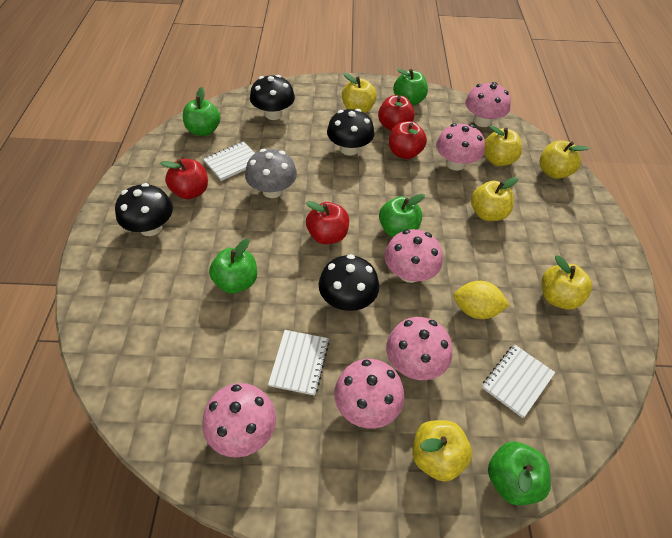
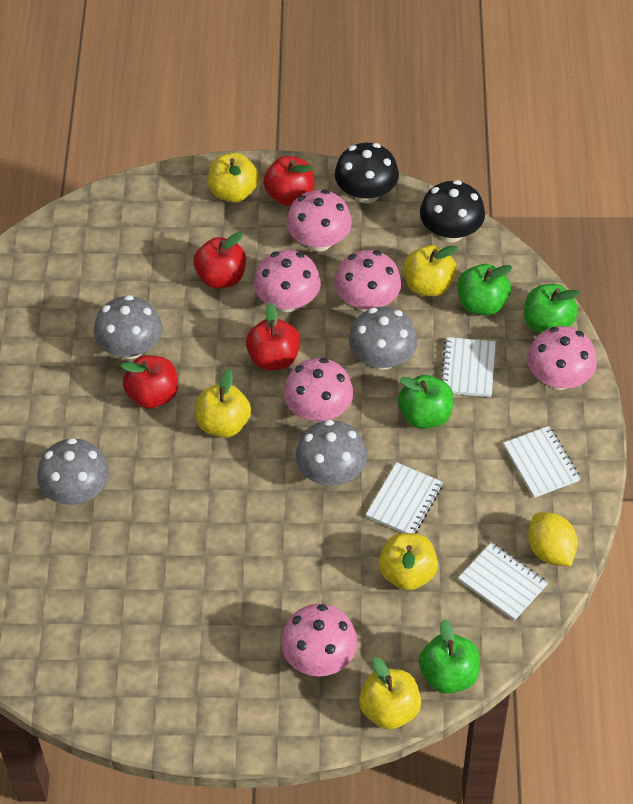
black mushroom: [115,183,173,236] [250,75,295,120] [319,254,379,311] [327,109,375,156] = 4 -> [335,143,399,203] [420,180,485,242] = 2
green apple: [183,87,220,136] [209,239,257,294] [379,194,425,237] [393,68,428,105] [488,441,551,505] = 5 -> [398,375,454,429] [419,619,480,693] [458,264,513,316] [524,284,581,333] = 4
grey mushroom: [245,149,297,198] = 1 -> [37,438,109,505] [94,295,162,359] [296,420,367,486] [349,306,418,370] = 4
white notebook: [203,141,255,181] [268,330,329,396] [482,344,555,418] = 3 -> [366,462,443,534] [441,337,496,397] [458,543,548,621] [503,426,581,498] = 4
yellow apple: [342,73,377,113] [412,420,472,481] [471,177,518,221] [484,126,522,166] [540,140,589,179] [541,255,592,309] = 6 -> [196,369,251,438] [208,153,259,203] [359,657,421,730] [379,533,438,591] [404,245,458,296] = 5

